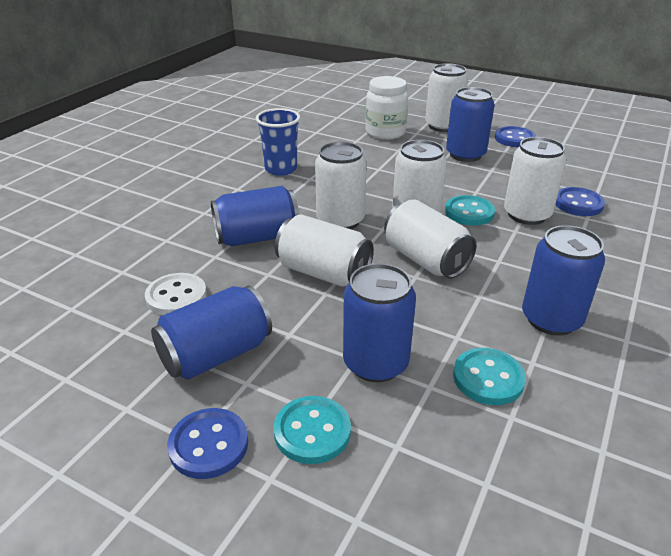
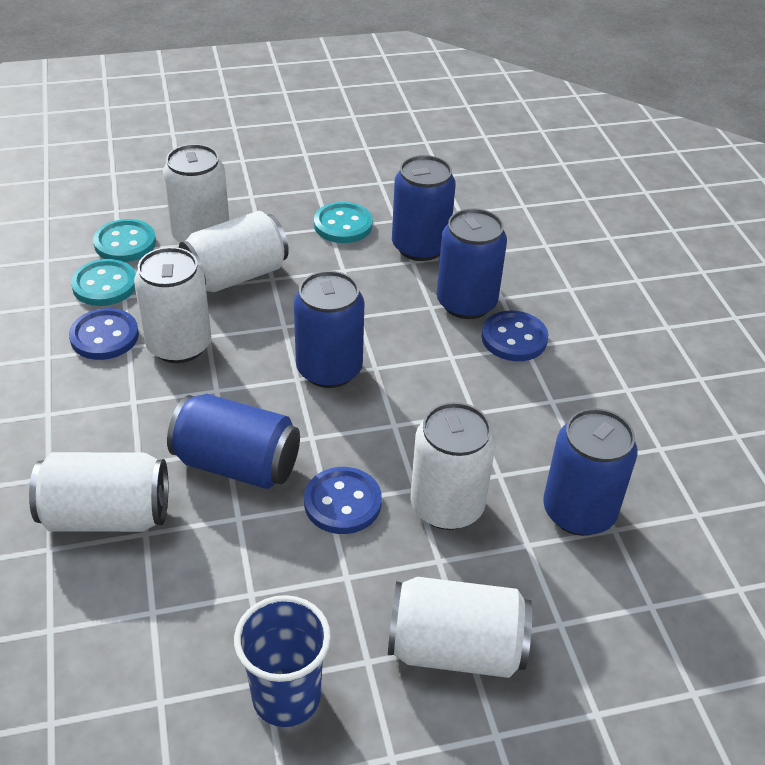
white button: [145,273,207,315] = 1 -> none = 0
white jar: [366,76,408,140] = 1 -> none = 0

